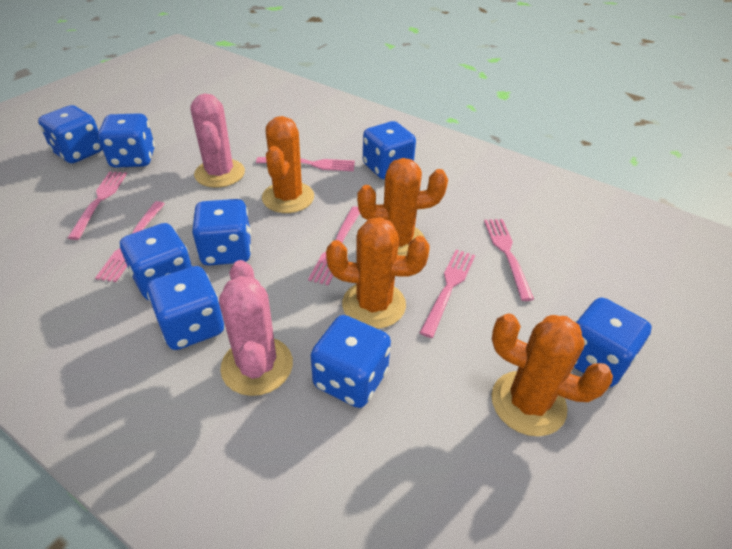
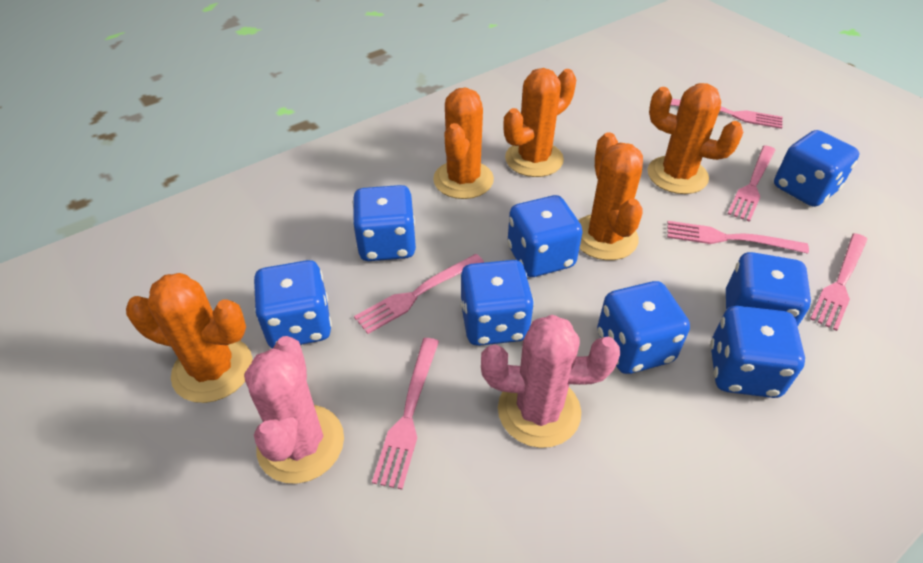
orange cactus: [262,116,314,213] [326,217,430,329] [357,158,448,256] [491,314,613,437] = 4 -> [126,273,253,403] [433,88,494,199] [503,68,576,177] [578,132,643,260] [648,83,743,194] = 5

